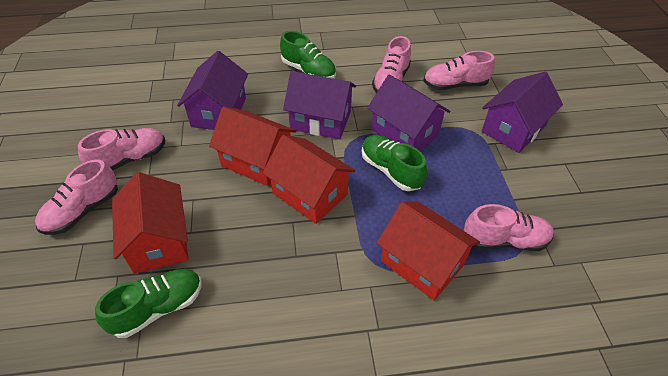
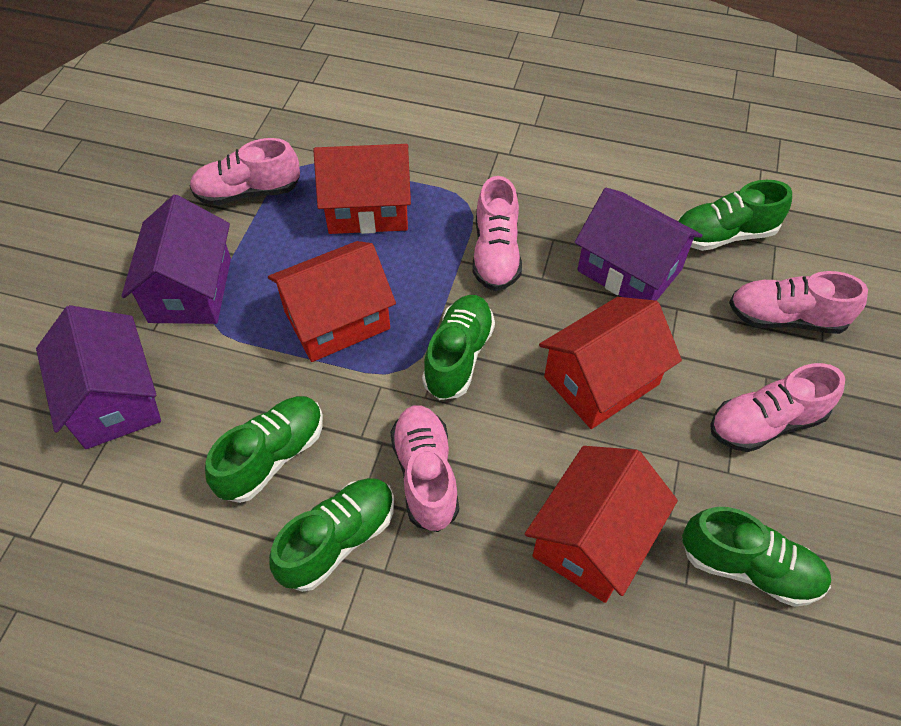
green shoe: [95,269,202,338] [280,31,336,79] [362,135,427,191] = 3 -> [205,396,323,503] [269,478,394,592] [422,295,495,400] [678,180,792,251] [682,507,831,607] = 5
purple house: [177,51,248,130] [283,71,356,139] [367,75,451,151] [482,72,563,153] = 4 -> [36,305,161,449] [121,195,231,324] [575,188,702,301] = 3

